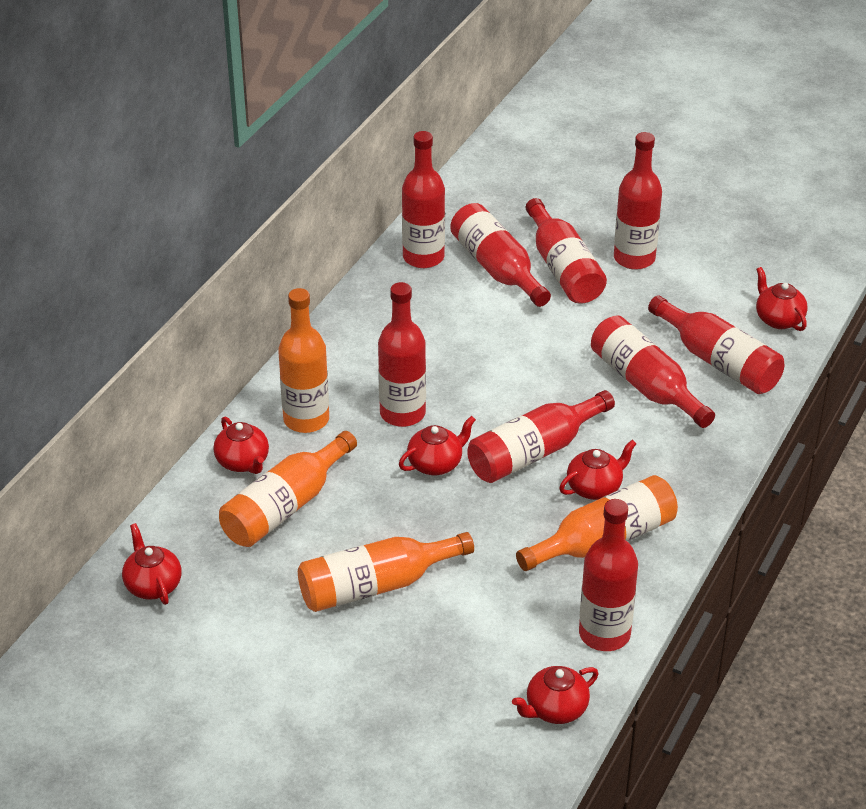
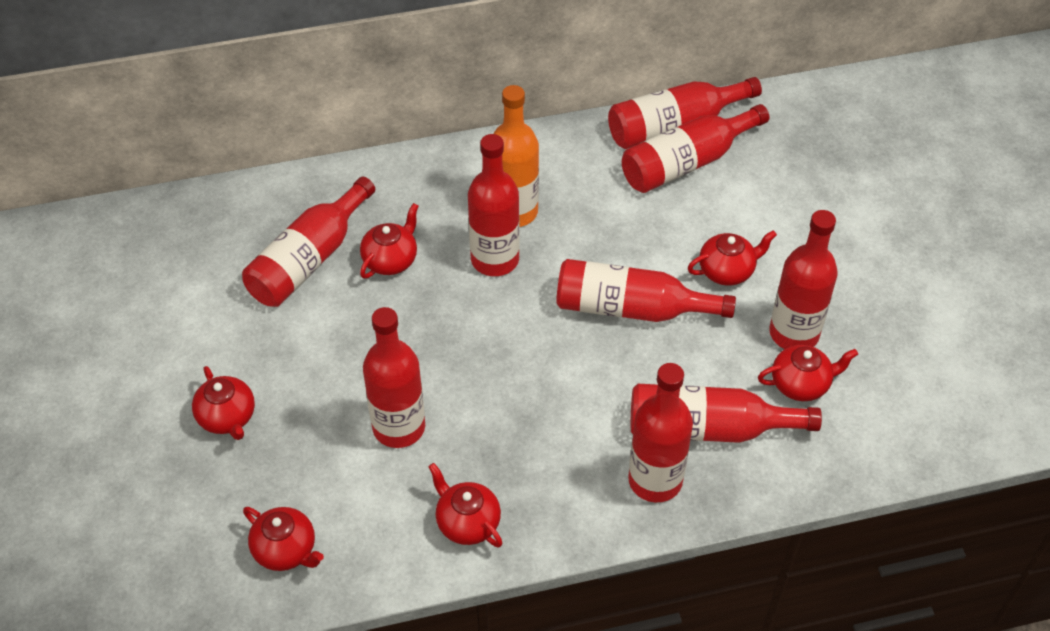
orange bottle: [219,431,357,547] [278,288,329,433] [298,532,474,612] [516,475,678,571] = 4 -> [493,85,539,227] = 1

